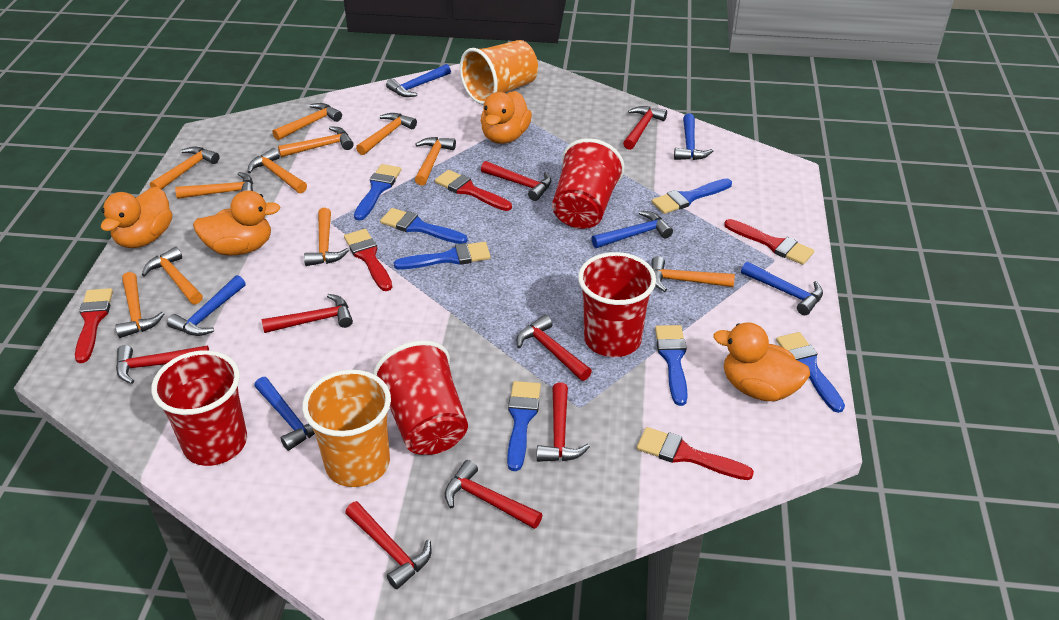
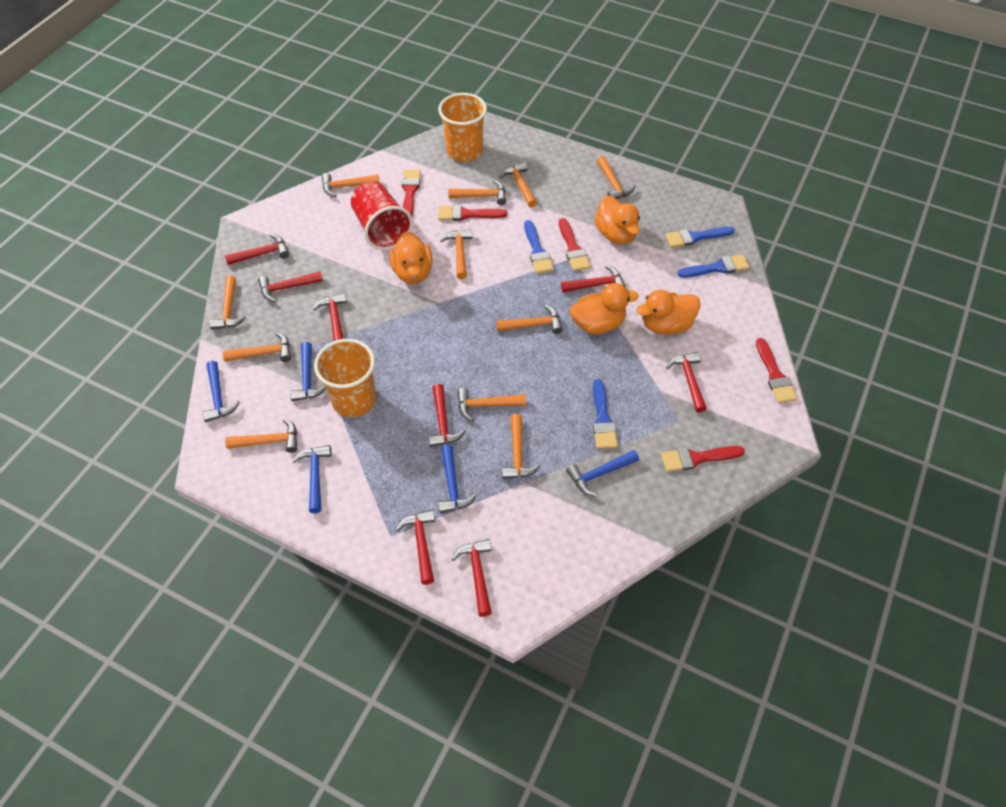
blue brush: [354,164,401,221] [380,208,468,244] [394,242,491,270] [507,381,541,471] [652,178,732,214] [655,325,688,406] [776,332,845,413] = 7 -> [524,220,554,274] [593,379,618,449] [665,226,735,248] [678,254,750,278] = 4
blue hammer: [167,275,246,336] [255,377,315,451] [386,64,451,97] [592,211,673,248] [674,114,713,160] [741,261,823,315] = 6 -> [202,361,240,422] [290,342,326,401] [292,445,332,513] [438,444,477,513] [566,450,639,496] = 5
red cup: [151,350,247,466] [373,340,468,455] [552,138,625,229] [578,252,656,357] = 4 -> [351,182,413,250] = 1

